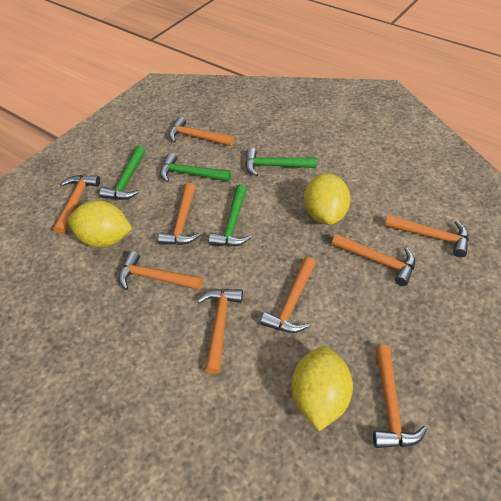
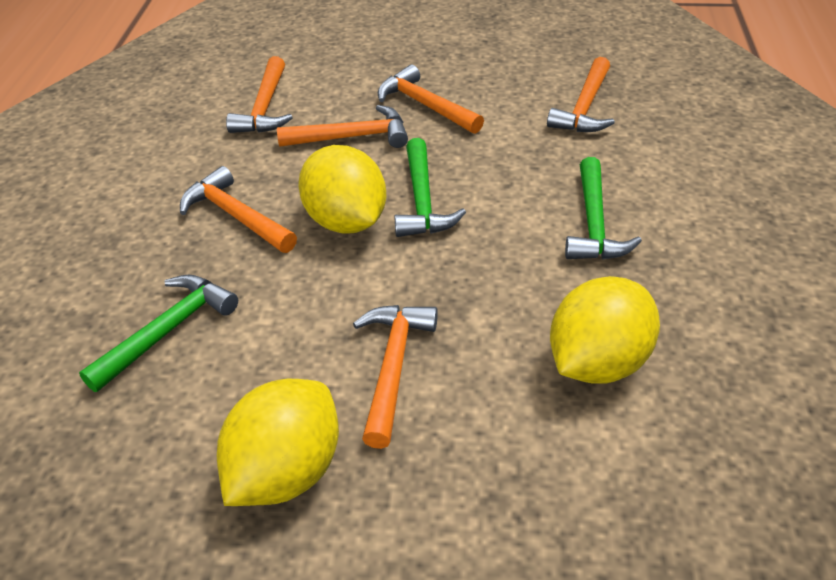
green hammer: [100,146,146,200] [160,153,231,182] [209,184,251,247] [245,148,316,177] = 4 -> [79,275,238,392] [394,138,466,237] [565,157,642,259] = 3
orange hammer: [53,175,100,234] [119,251,203,290] [158,183,200,245] [169,116,234,146] [197,289,243,374] [260,257,316,333] [332,234,415,286] [373,345,427,448] [385,214,469,257] = 9 -> [180,166,297,253] [226,56,293,133] [277,105,408,148] [353,305,438,449] [377,65,484,134] [547,57,615,132] = 6

